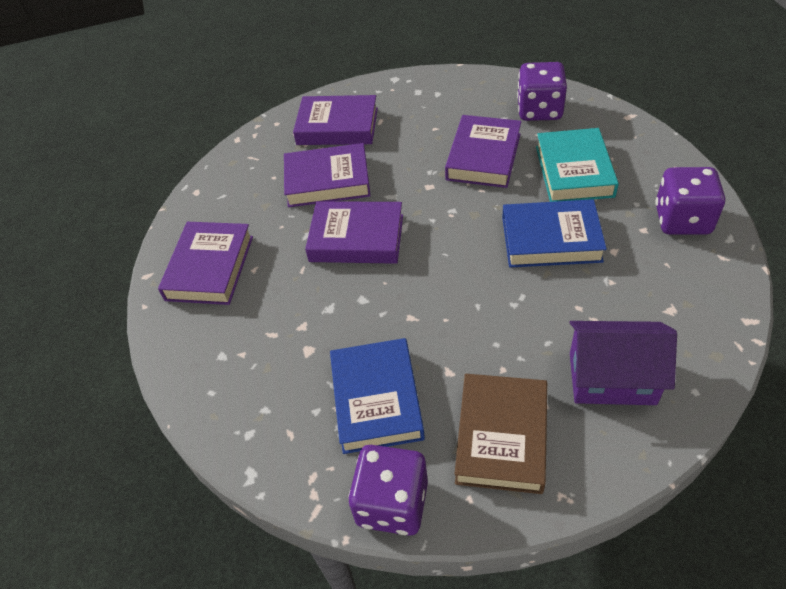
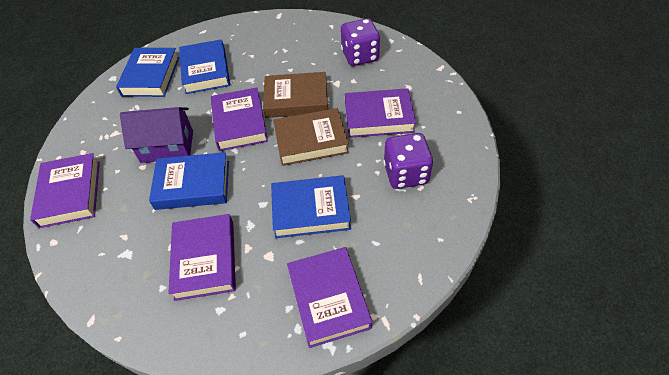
blue book: [330,338,425,454] [502,199,607,267] = 2 -> [116,48,179,97] [149,152,229,210] [179,39,230,94] [271,175,351,238] = 4
brown book: [455,374,547,494] = 1 -> [263,72,328,118] [273,108,349,166] = 2
purple dice: [348,445,428,536] [517,62,567,121] [655,167,725,235] = 3 -> [341,18,380,66] [383,133,433,189] = 2
turquoise book: [536,128,619,202] = 1 -> none = 0

